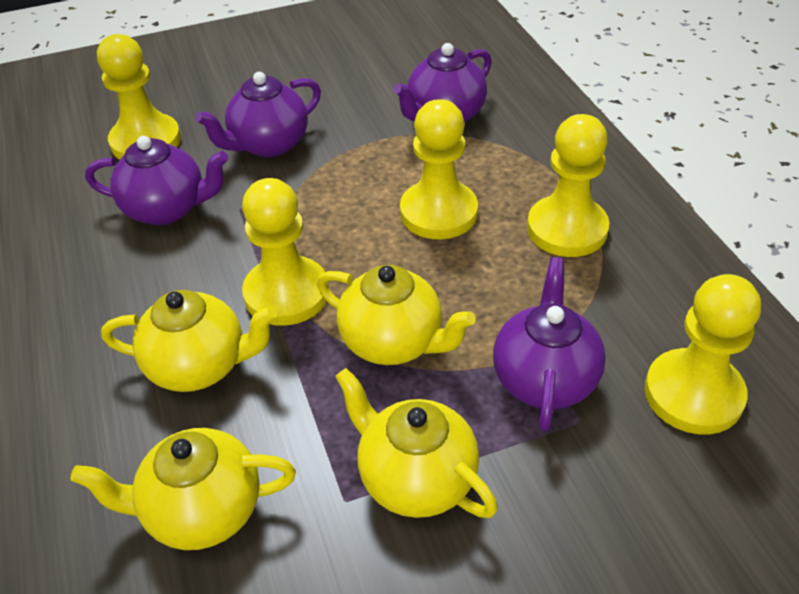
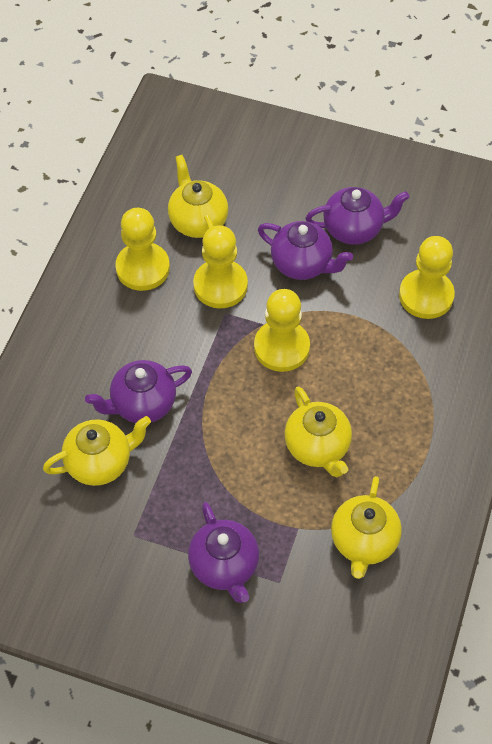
yellow pawn: [97,34,181,159] [242,178,329,326] [400,99,478,239] [527,114,609,257] [645,274,761,435] = 5 -> [115,208,170,291] [193,225,248,308] [254,289,310,372] [399,236,455,319] = 4

